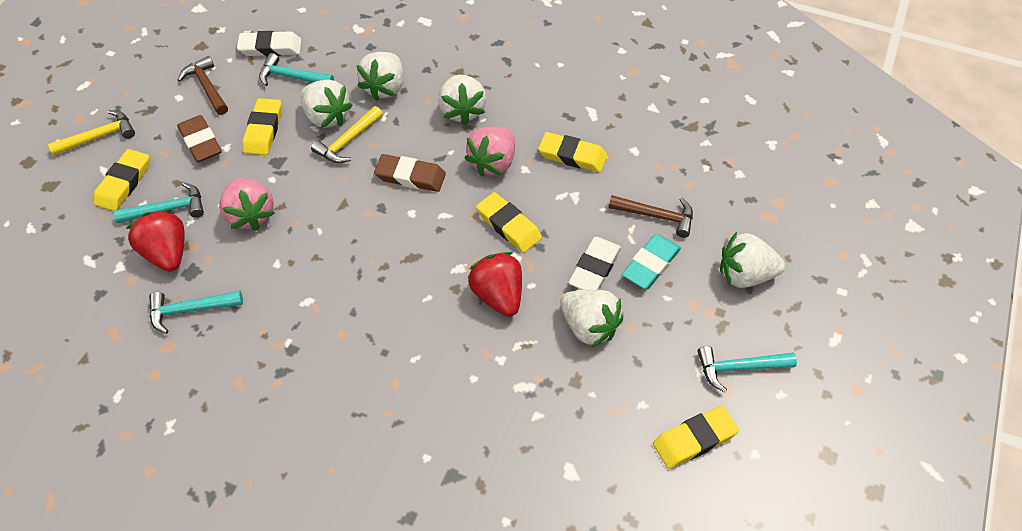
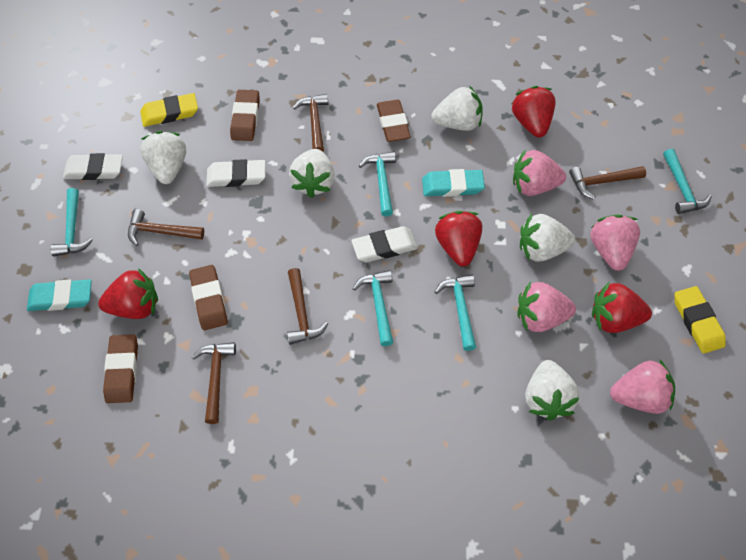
brown eraser: [177,115,222,162] [374,154,446,192] = 2 -> [103,334,138,403] [189,265,228,330] [230,90,259,141] [377,100,411,142] = 4
brown hammer: [178,56,228,115] [609,195,693,238] = 2 -> [128,209,204,246] [192,342,236,424] [287,268,328,345] [293,94,328,152] [569,166,646,200] = 5
pink strawberry: [219,178,275,231] [465,127,515,177] = 2 -> [513,149,566,196] [517,282,576,332] [590,215,640,271] [610,359,675,414] = 4
red strawberry: [126,209,185,272] [468,252,522,317] = 2 -> [98,268,158,319] [435,211,482,267] [512,86,556,138] [592,282,652,333] = 4
turquoise eraser: [622,234,681,289] = 1 -> [27,279,92,311] [422,169,485,197] = 2
turquoise hammer: [114,182,204,223] [149,291,243,334] [259,53,334,86] [697,346,797,392] = 4 -> [50,188,93,257] [352,270,393,346] [359,151,396,217] [435,275,476,351] [663,149,712,214] = 5
white eraser: [237,31,301,56] [568,237,621,290] = 2 -> [63,153,123,180] [206,159,265,187] [352,226,418,262] = 3
yellow eraser: [94,149,149,211] [243,98,282,155] [476,192,542,253] [538,132,607,172] [653,406,739,469] = 5 -> [140,93,198,127] [675,286,726,353] = 2
yellow hammer: [48,110,135,156] [311,106,383,163] = 2 -> none = 0

